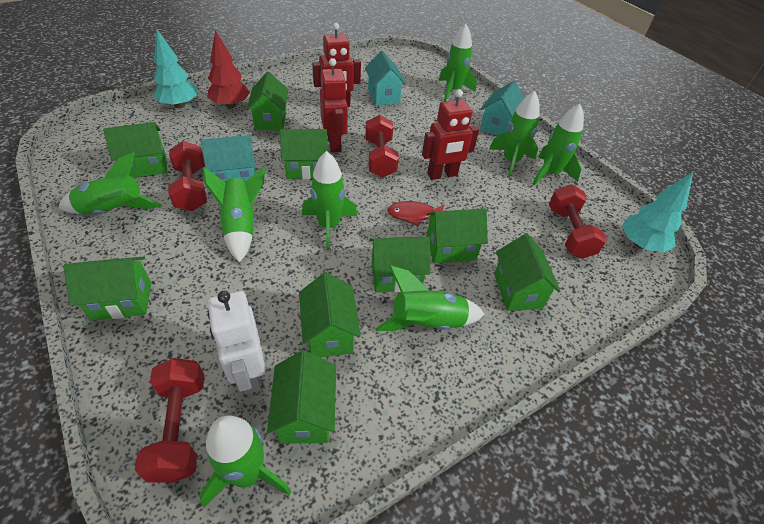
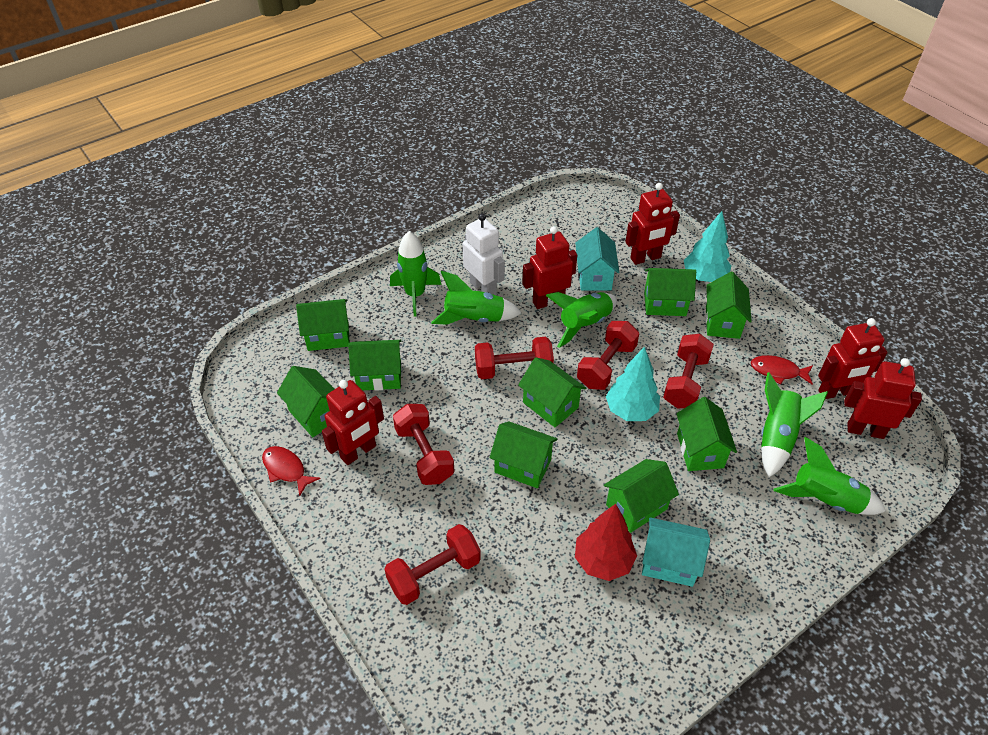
green rocket: [58,152,162,214] [199,416,291,507] [202,167,265,263] [302,151,357,250] [375,265,485,331] [439,24,477,101] [489,91,540,178] [533,104,584,185] = 8 -> [390,231,442,317] [431,271,522,325] [546,292,617,348] [761,372,828,477] [774,437,886,515] = 5
red dumbbell: [135,358,204,483] [168,141,207,211] [365,115,399,177] [549,184,607,259] = 4 -> [384,524,481,605] [393,404,454,485] [475,337,554,379] [577,321,639,390] [663,334,714,409] = 5
red fish: [387,201,445,226] = 1 -> [262,446,321,496] [751,355,813,385] = 2
red robot: [312,23,361,107] [320,58,348,153] [422,89,479,180] = 3 -> [322,380,384,465] [522,226,577,309] [625,183,680,265] [818,318,888,399] [844,358,922,439] = 5
turquoise house: [201,135,255,182] [365,51,406,106] [480,81,524,136] = 3 -> [575,227,619,291] [642,517,710,587] = 2

